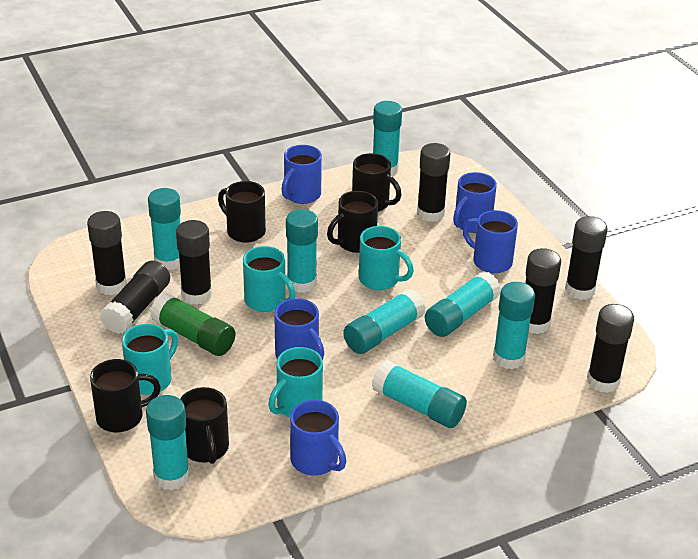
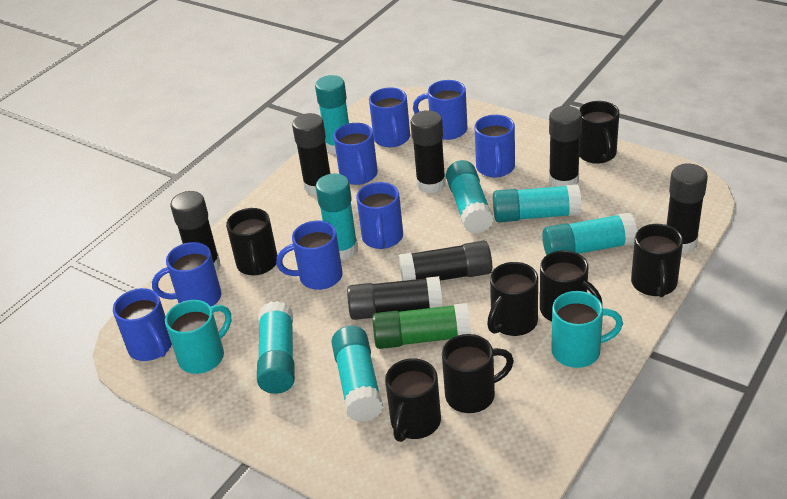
black mug: [90,359,161,432] [180,387,229,464] [218,181,266,243] [327,191,378,253] [352,153,401,212] = 5 -> [226,208,278,275] [385,358,441,442] [442,334,514,413] [487,262,538,336] [540,250,603,321] [579,101,619,164] [631,224,683,297] = 7
blue mug: [274,298,324,360] [282,145,322,204] [290,400,347,476] [453,172,497,233] [462,210,518,273] = 5 -> [113,288,172,361] [152,242,221,306] [276,221,343,290] [334,123,378,185] [356,182,403,249] [369,88,410,147] [413,80,467,140] [475,115,515,177] = 8
turquoise glue stick: [146,395,190,490] [148,188,181,270] [286,209,318,293] [343,289,426,354] [372,360,467,428] [373,101,402,176] [425,271,501,337] [493,282,535,370] = 8 -> [257,301,295,394] [315,75,349,154] [316,173,358,260] [331,326,383,422] [446,160,494,234] [493,184,581,222] [542,212,637,255] = 7
turquoise mug: [122,324,178,395] [243,246,296,312] [268,347,323,418] [359,226,414,290] = 4 -> [165,300,231,374] [551,291,623,368] = 2

